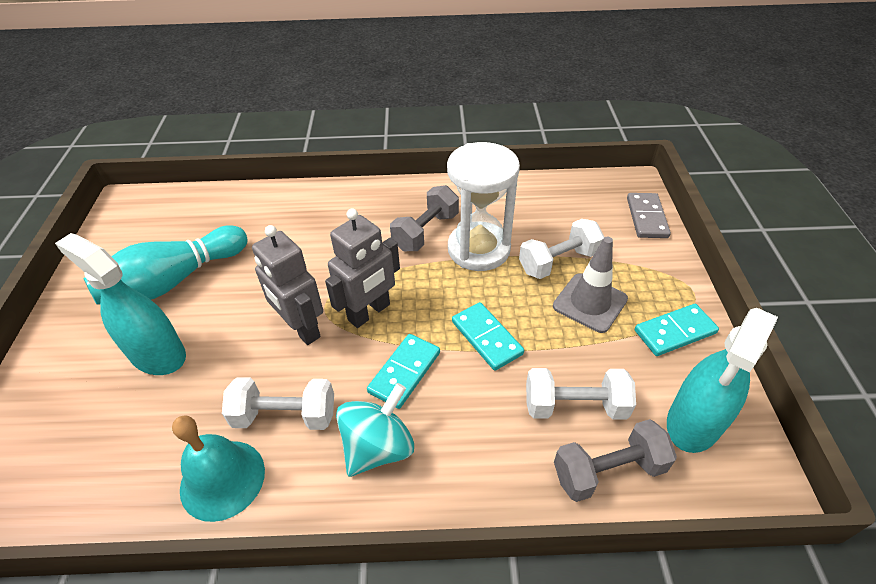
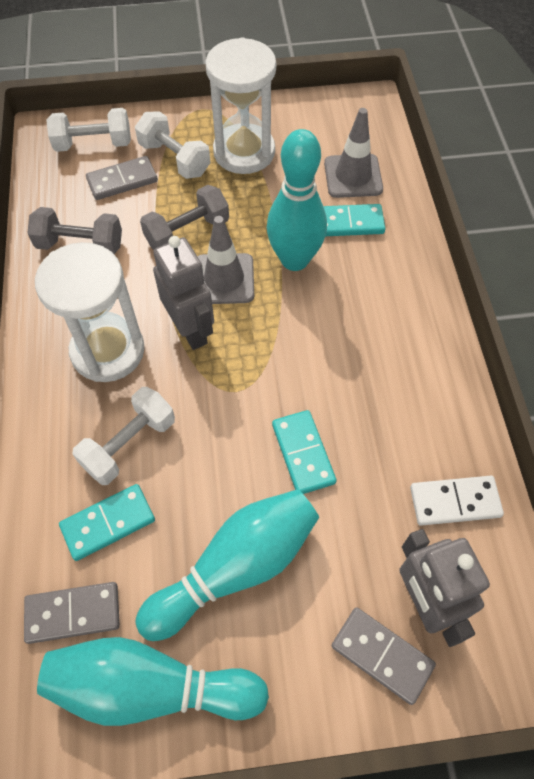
grey domino: [627,193,671,238] = 1 -> [24,582,120,644] [86,156,158,200] [331,607,436,705] = 3
grey traffic cone: [553,237,628,333] = 1 -> [197,216,254,304] [324,108,383,198] = 2
turquoise bell: [172,415,265,522] = 1 -> none = 0
turquoise bowling pin: [83,225,248,305] = 1 -> [37,637,269,726] [135,489,319,641] [267,129,327,271] = 3
turquoise spinning top: [336,383,414,477] = 1 -> none = 0
turquoise spray bottle: [55,233,186,375] [667,308,778,453] = 2 -> none = 0
white domino: none = 0 -> [410,476,504,526] = 1
white hourglass: [447,142,520,271] = 1 -> [35,242,145,382] [205,37,276,174] = 2

